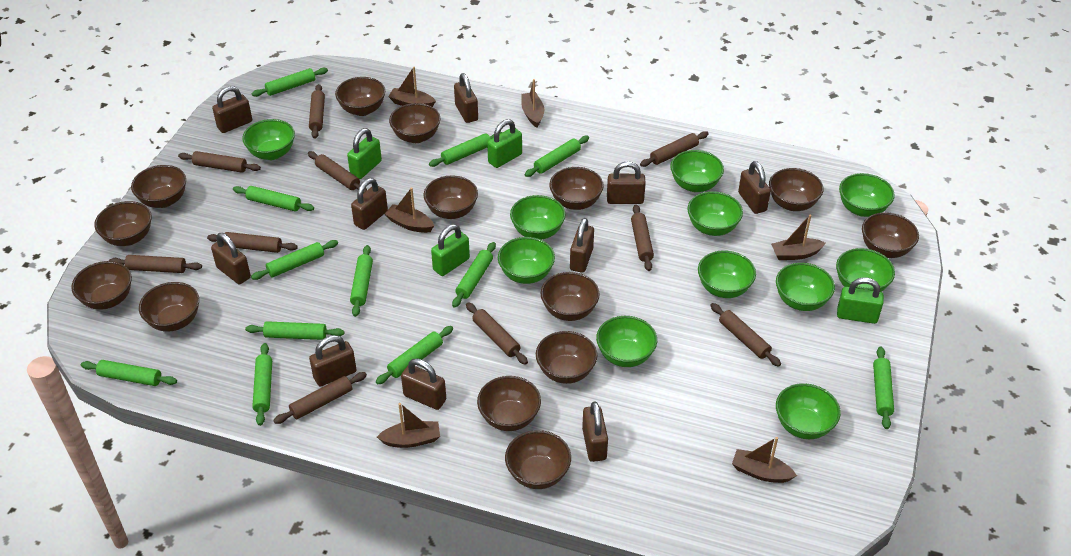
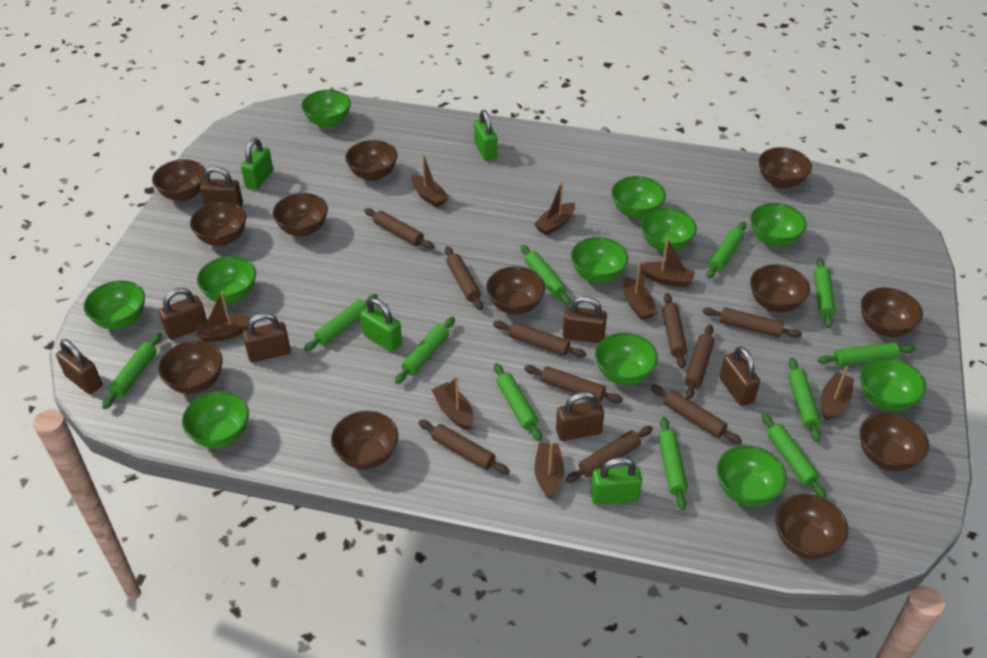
brown boat: [377,403,440,448] [385,187,434,233] [388,67,436,107] [521,79,544,127] [732,437,797,483] [771,215,826,260] = 6 -> [195,291,252,342] [411,153,449,208] [431,376,474,430] [534,181,575,236] [534,442,564,500] [623,260,658,320] [642,237,695,287] [821,366,854,421] = 8
brown bowl: [71,261,132,310] [94,201,152,246] [131,165,186,208] [139,282,199,332] [335,77,385,116] [389,103,440,143] [424,175,478,219] [477,376,541,431] [505,430,571,489] [536,331,597,384] [540,272,600,321] [549,167,604,210] [769,168,824,211] [862,212,919,258] = 14 -> [152,159,206,201] [158,341,223,394] [190,202,246,246] [273,193,328,236] [331,411,398,469] [345,140,397,181] [486,266,545,314] [750,265,810,312] [759,147,812,188] [775,494,849,559] [860,412,929,471] [861,288,923,337] = 12
brown padlock: [211,233,251,284] [212,86,252,133] [309,335,357,387] [351,178,388,230] [401,359,446,410] [454,73,478,123] [570,218,594,273] [582,401,608,462] [607,161,646,204] [738,161,771,214] = 10 -> [56,339,102,394] [159,288,207,340] [200,166,243,207] [243,313,291,363] [556,392,604,441] [563,296,607,343] [719,346,760,406] = 7
green rolling pin: [81,360,177,386] [233,186,314,211] [245,321,344,340] [251,240,338,280] [252,68,328,97] [252,343,272,426] [350,245,373,317] [376,326,453,384] [429,132,502,167] [452,242,496,308] [525,136,589,177] [873,347,894,429] = 12 -> [102,333,162,409] [304,294,378,352] [395,317,455,384] [494,363,542,441] [521,245,571,305] [658,417,688,510] [706,222,746,278] [762,413,826,499] [788,358,821,442] [814,258,836,328] [817,342,916,366] = 11

